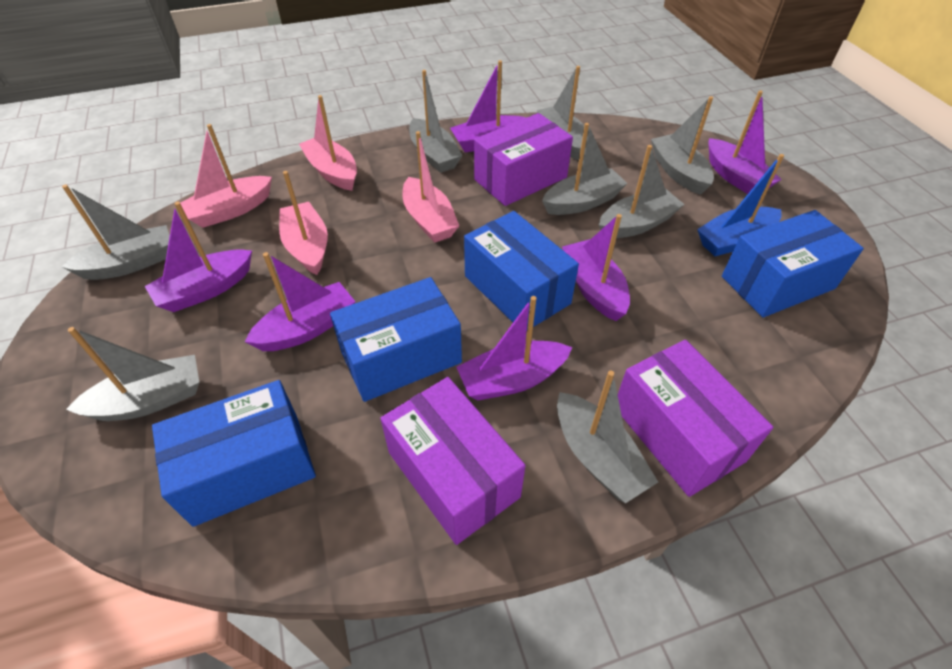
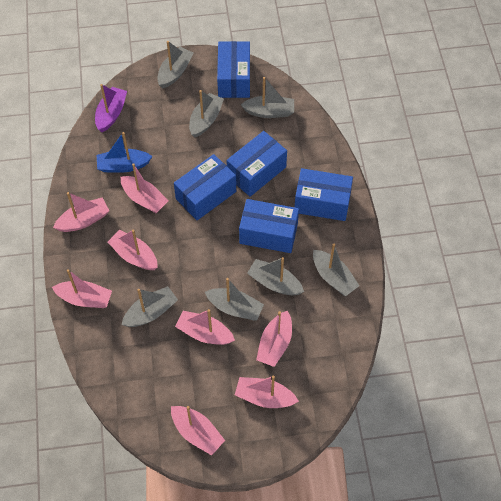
blue box: [152,380,316,527] [330,277,462,402] [464,211,579,328] [722,210,864,317] = 4 -> [174,154,236,220] [217,41,250,98] [227,131,287,197] [239,199,299,253] [295,168,353,221] = 5
grey boat: [62,184,170,280] [66,327,199,421] [409,70,463,173] [537,66,588,160] [542,123,628,215] [557,371,658,503] [599,145,684,238] [651,96,714,195] = 8 -> [122,286,178,327] [157,41,193,88] [189,90,224,138] [205,278,264,320] [241,77,294,118] [247,257,304,295] [313,243,359,296] = 7
pink boat: [180,124,272,228] [279,171,328,275] [299,95,357,191] [403,131,459,243] = 4 -> [52,269,112,308] [53,192,110,232] [108,230,158,270] [121,163,168,213] [171,406,225,455] [175,309,235,345] [235,375,299,408] [256,311,292,367] = 8
purple boat: [145,202,252,312] [245,252,355,351] [450,60,526,152] [456,296,572,401] [562,214,630,321] [708,91,782,194] = 6 -> [95,84,127,132] = 1
purple box: [380,377,526,545] [474,113,573,206] [618,340,773,497] = 3 -> none = 0

